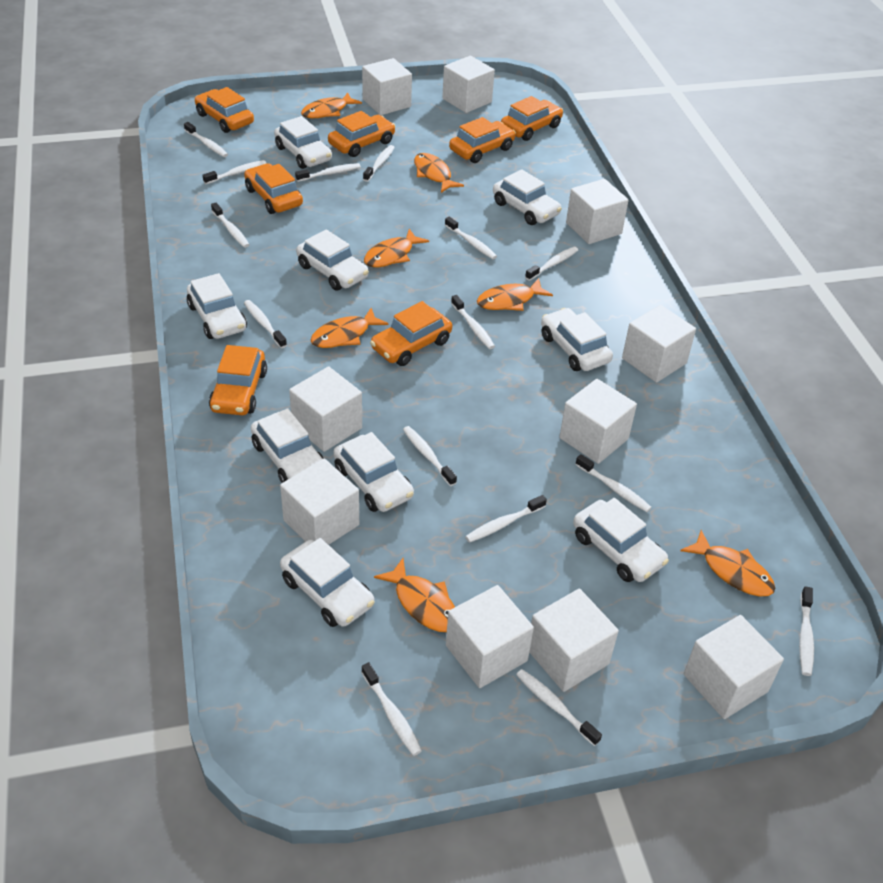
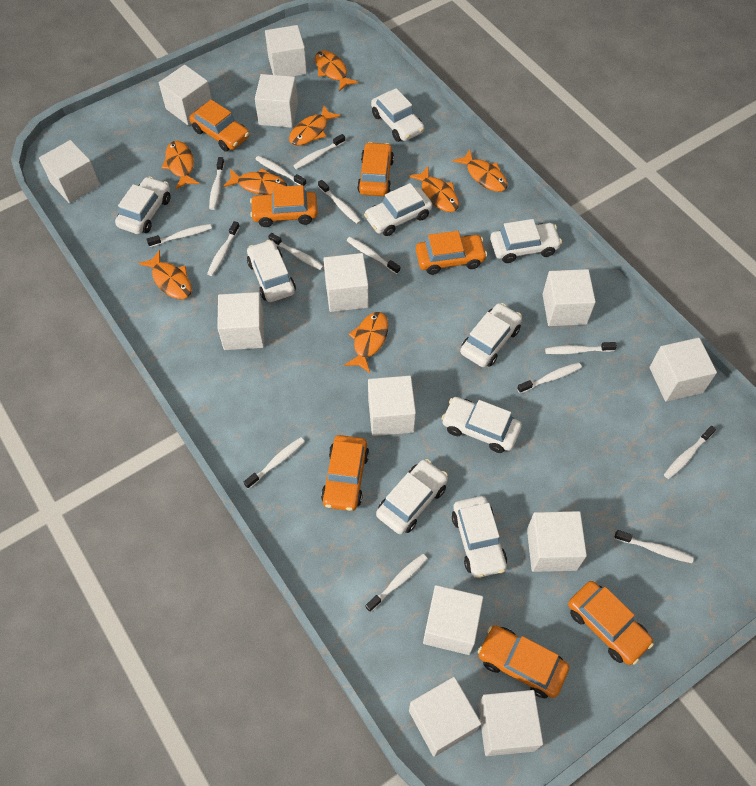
orange fish: [301,92,362,118] [310,308,388,348] [364,229,429,268] [374,558,455,632] [414,153,464,193] [477,278,553,311] [680,530,775,596] = 7 -> [138,250,192,299] [162,141,199,190] [223,168,287,195] [289,105,341,145] [315,50,358,91] [344,312,388,373] [409,167,459,212] [453,149,508,192] = 8
white cube: [280,458,359,545] [289,366,362,452] [362,58,412,115] [442,56,495,113] [446,585,534,688] [529,589,619,692] [559,379,637,464] [566,179,629,244] [622,305,696,383] [684,615,784,719] = 10 -> [39,140,100,203] [159,65,212,125] [217,292,264,350] [255,74,298,128] [265,25,307,76] [323,253,369,312] [368,375,416,436] [409,677,481,757] [423,585,483,655] [478,690,543,756] [527,511,587,572] [542,269,596,326] [649,338,717,402] = 13
white toothbrush: [184,122,228,157] [203,160,266,184] [211,203,249,248] [244,300,287,348] [295,163,361,182] [361,662,422,756] [363,145,395,182] [403,426,457,486] [445,217,497,259] [451,295,495,349] [465,495,547,543] [516,669,602,746] [525,247,578,281] [575,454,652,512] [799,586,814,676] = 15 -> [146,224,212,247] [207,221,240,276] [209,157,224,210] [244,437,305,489] [255,156,306,187] [268,233,324,270] [293,134,345,169] [318,180,361,224] [347,237,400,274] [365,554,428,612] [517,363,582,393] [545,342,617,354] [614,530,694,563] [664,426,716,479] = 14

